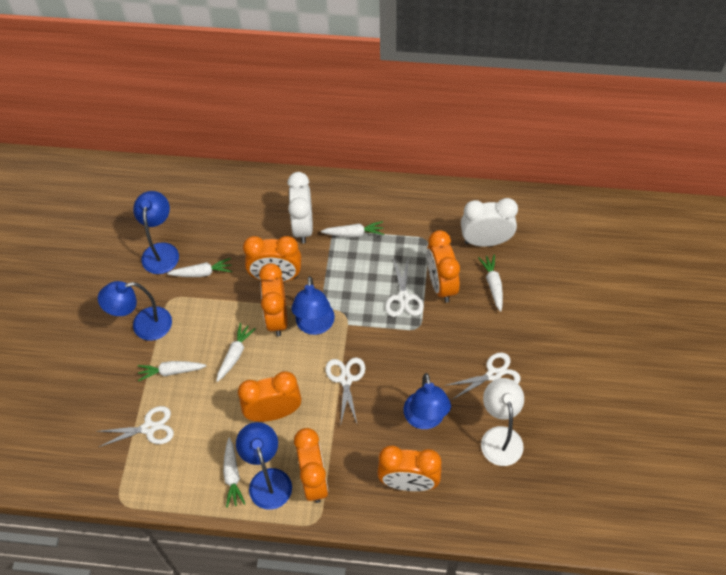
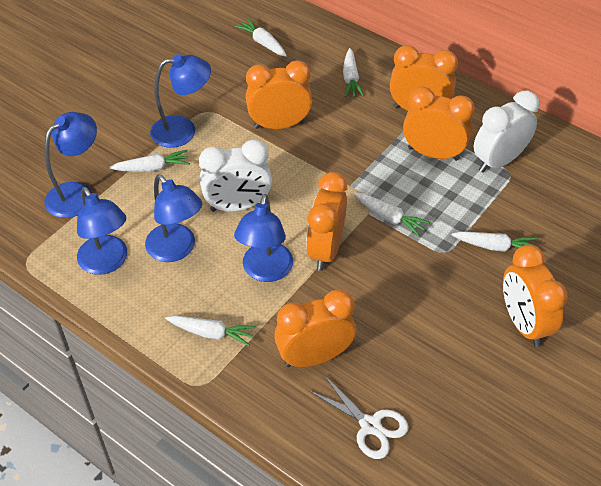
white lamp: [481,378,524,466] = 1 -> none = 0
white scissors: [96,406,174,447] [326,358,365,427] [385,256,424,317] [444,352,520,400] = 4 -> [310,375,409,459] = 1

